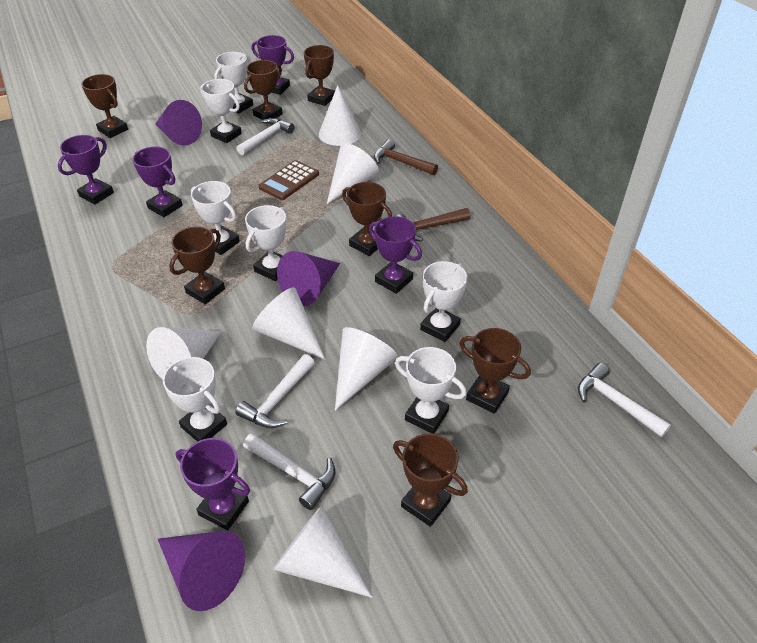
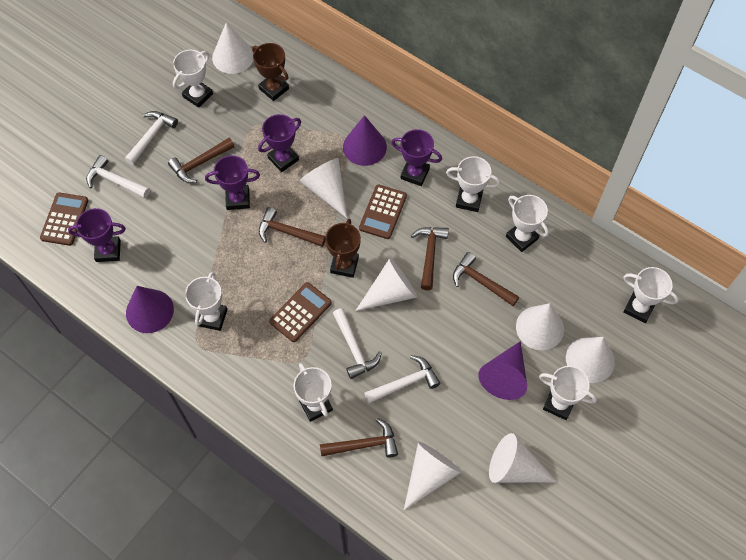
brown calculator: [258,160,319,200] = 1 -> [40,192,88,246] [269,282,332,342] [359,184,407,239] = 3
brown hammer: [374,139,438,175] [396,208,470,242] = 2 -> [168,138,235,183] [259,207,326,247] [320,418,398,457] [411,227,449,291] [453,252,519,306] = 5
brown trophy: [81,74,128,138] [169,226,225,304] [244,60,283,120] [304,45,335,106] [342,182,392,256] [393,433,468,527] [459,328,531,414] = 7 -> [252,43,289,101] [325,219,361,278] = 2
purple trophy: [58,135,114,204] [133,146,183,217] [176,438,250,530] [252,35,294,95] [369,216,422,294] = 5 -> [68,208,126,262] [205,155,260,210] [258,114,301,172] [391,129,442,186] = 4
white cone: [146,327,222,379] [252,287,325,359] [273,505,372,598] [319,85,361,146] [327,143,379,204] [335,327,398,411] = 6 -> [212,22,254,74] [299,158,347,218] [355,258,417,311] [404,442,462,510] [489,433,557,483] [516,303,564,350] [566,337,615,383] = 7

